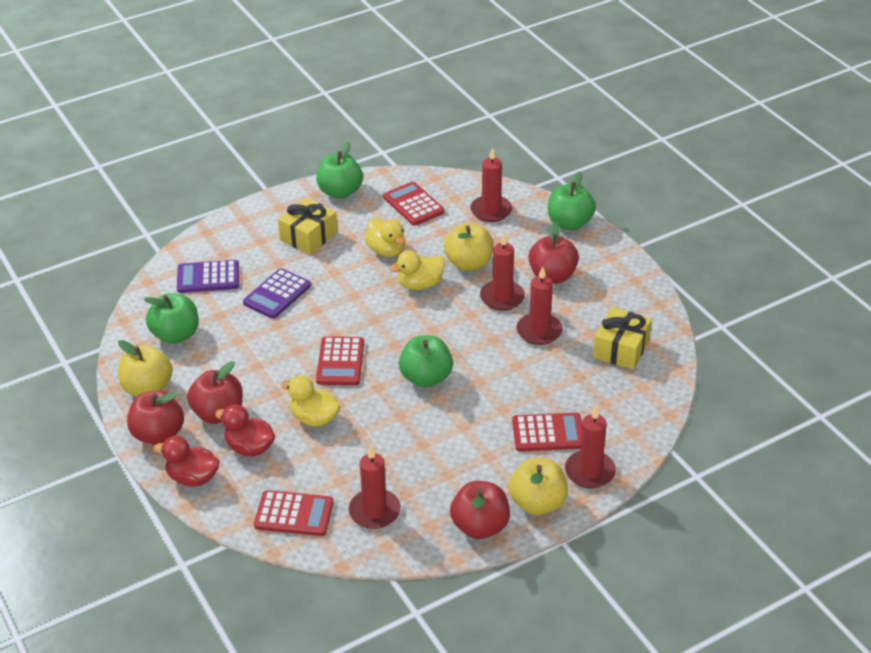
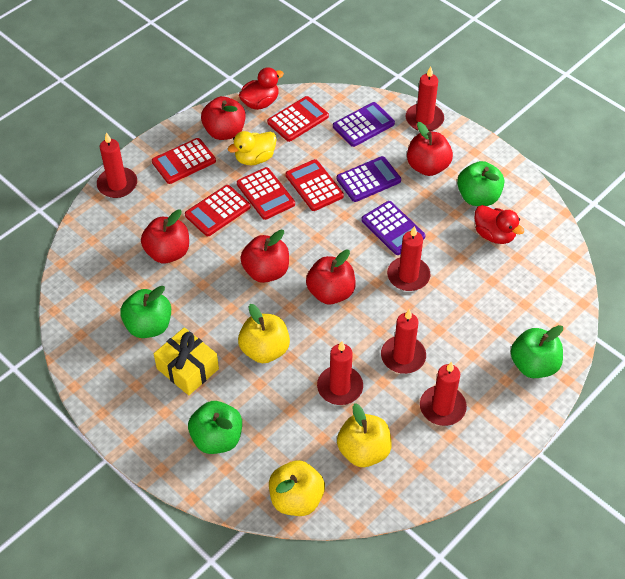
purple calculator: [177,260,239,293] [243,268,311,318] = 2 -> [333,102,395,147] [337,156,401,202] [361,201,425,255] = 3
red apple: [127,390,184,445] [187,361,243,424] [450,481,510,539] [528,222,579,284] = 4 -> [141,209,189,263] [201,96,246,140] [240,230,289,283] [306,250,356,304] [407,122,453,176] = 5
red calculator: [254,490,334,536] [316,336,364,385] [384,182,444,226] [512,413,582,452] = 4 -> [152,138,216,184] [185,185,251,236] [237,167,295,220] [267,96,329,142] [286,159,344,211] = 5
red candle: [348,446,401,529] [470,147,512,222] [480,234,525,311] [516,266,563,345] [565,406,616,488] = 5 -> [97,132,137,198] [317,341,363,405] [381,309,426,374] [387,226,430,291] [406,66,444,131] [420,362,467,426] = 6
yellow duck: [281,375,340,427] [365,218,406,257] [389,250,445,290] = 3 -> [228,131,277,165] = 1
yellow gift: [278,198,338,255] [593,307,652,370] = 2 -> [154,327,219,395] = 1

